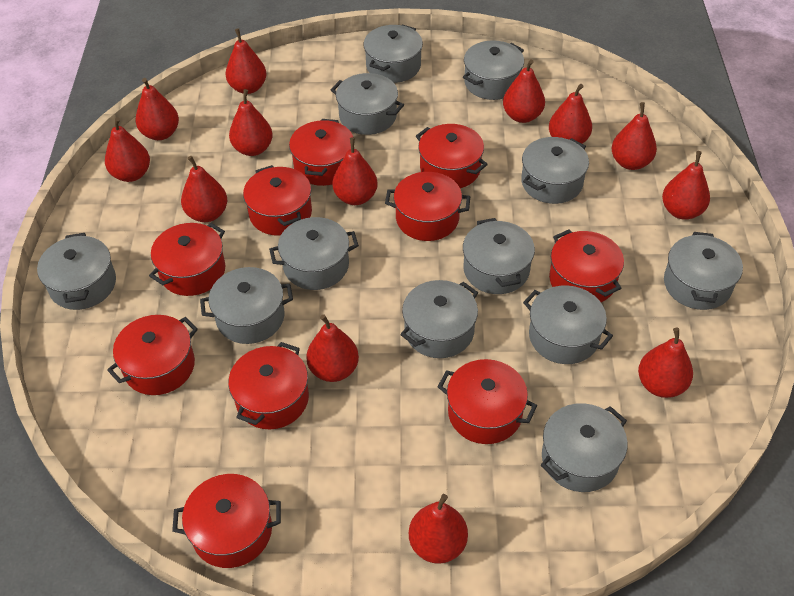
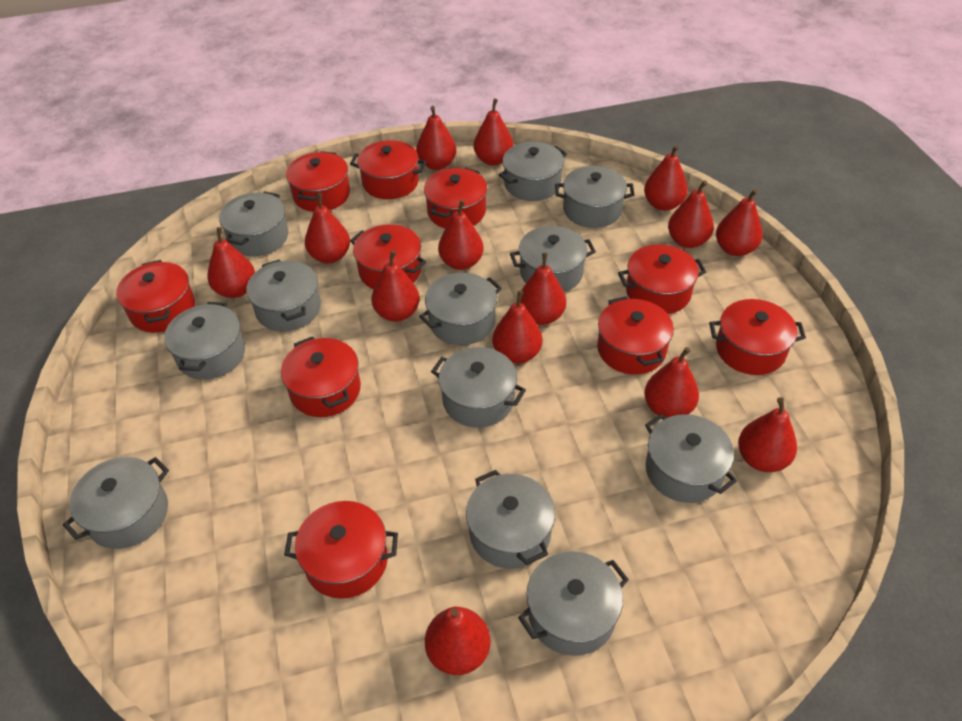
red pear: [105,117,150,182] [135,78,179,140] [181,156,227,222] [226,28,266,94] [229,89,273,156] [306,315,359,382] [332,137,378,205] [409,494,468,564] [503,59,545,123] [549,84,592,144] [612,102,657,170] [638,328,693,398] [662,151,710,220] = 13 -> [207,227,255,298] [305,193,350,263] [371,250,420,322] [416,106,456,170] [425,607,491,675] [438,200,484,270] [474,98,513,166] [492,291,542,364] [520,253,566,325] [644,145,688,211] [644,347,699,418] [668,180,714,248] [716,189,763,256] [738,397,797,472] = 14

